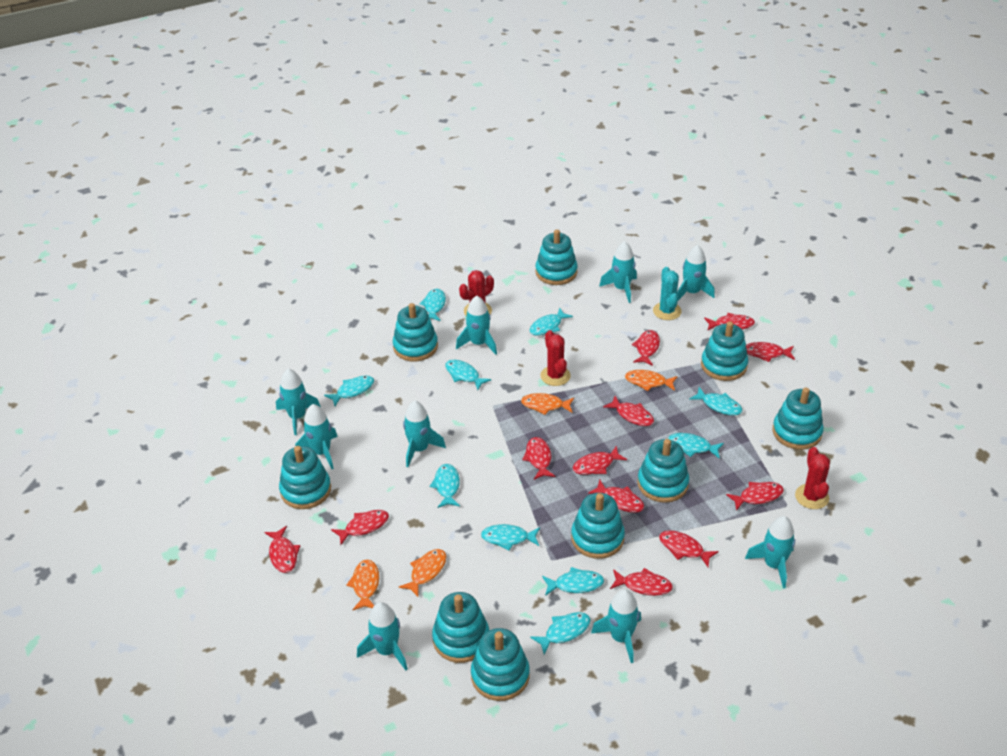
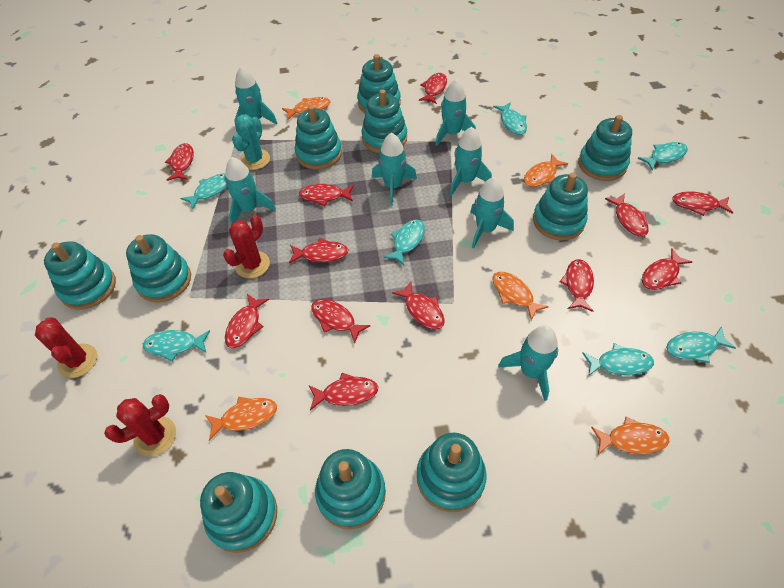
orange fish: [346,560,379,610] [399,549,446,597] [521,393,574,415] [625,370,678,391] = 4 -> [205,397,277,441] [282,97,330,120] [492,272,549,320] [524,154,568,187] [591,417,669,454] = 5
turquoise fish: [324,375,374,406] [419,289,446,321] [430,464,460,508] [445,360,491,390] [481,524,540,551] [530,308,573,336] [530,612,591,655] [542,567,604,596] [668,433,724,459] [689,387,743,416] = 10 -> [143,330,210,361] [180,173,227,209] [383,219,425,265] [493,102,527,135] [582,343,654,376] [638,142,688,171] [666,326,736,363] = 7
turquoise rocket: [276,369,321,435] [295,404,338,469] [357,602,408,671] [403,401,446,467] [456,296,497,355] [591,589,641,663] [599,241,637,303] [677,245,715,300] [745,516,795,589] = 9 -> [225,157,276,225] [234,66,278,131] [372,133,417,206] [435,79,476,146] [450,127,492,196] [470,177,514,249] [498,325,558,401] = 7
turquoise stacking toy: [279,446,331,509] [393,303,438,362] [432,592,489,663] [471,628,530,701] [535,230,578,285] [571,493,625,559] [638,439,689,503] [701,321,748,381] [773,388,824,450] = 9 -> [44,241,116,310] [126,234,191,302] [200,472,277,553] [295,105,342,169] [315,449,386,529] [357,54,401,113] [361,89,407,153] [417,433,487,512] [533,173,588,240] [578,115,632,181] = 10

